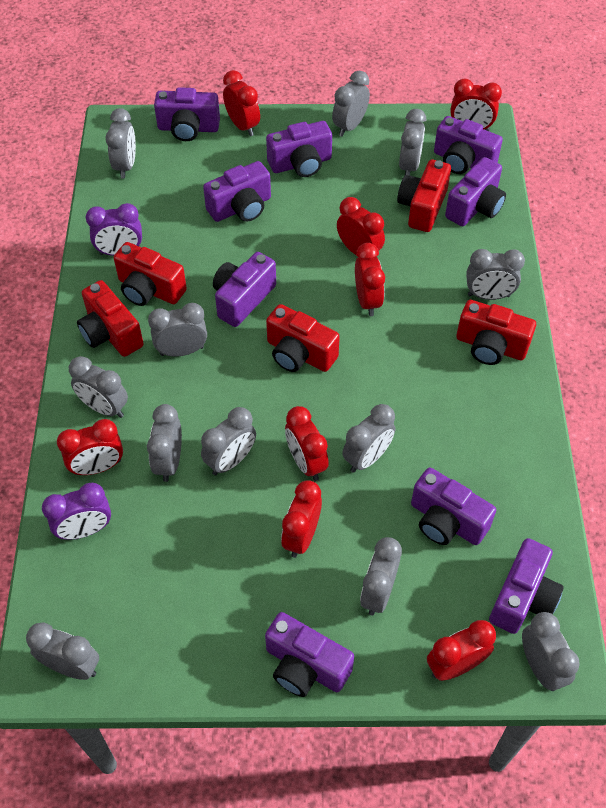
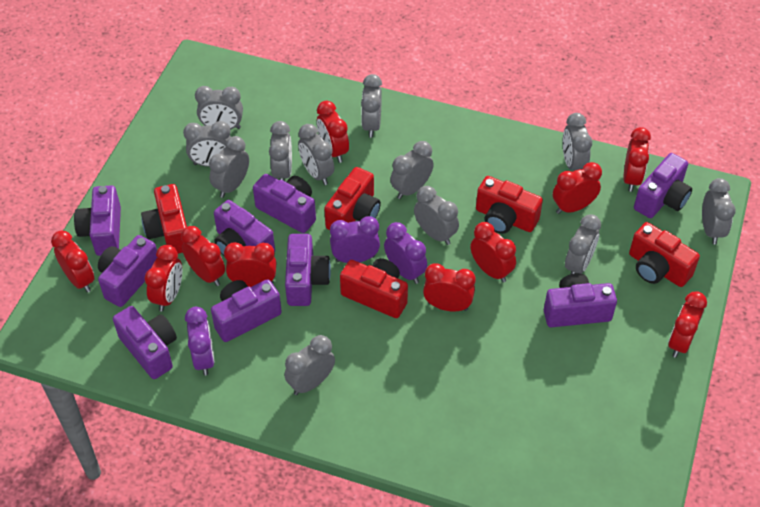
purple clock: [42,483,111,540] [86,203,142,256] = 2 -> [185,307,215,376] [330,216,380,263] [384,222,427,284] = 3
red clock: [57,419,123,475] [223,70,260,136] [281,480,322,558] [285,406,329,481] [337,197,385,255] [355,243,385,316] [427,620,496,681] [450,78,502,131] = 8 -> [51,231,94,293] [145,245,182,311] [181,226,225,286] [224,242,276,287] [317,101,349,163] [423,263,476,312] [470,222,516,283] [553,162,602,214] [623,127,651,192] [668,291,707,358] = 10

